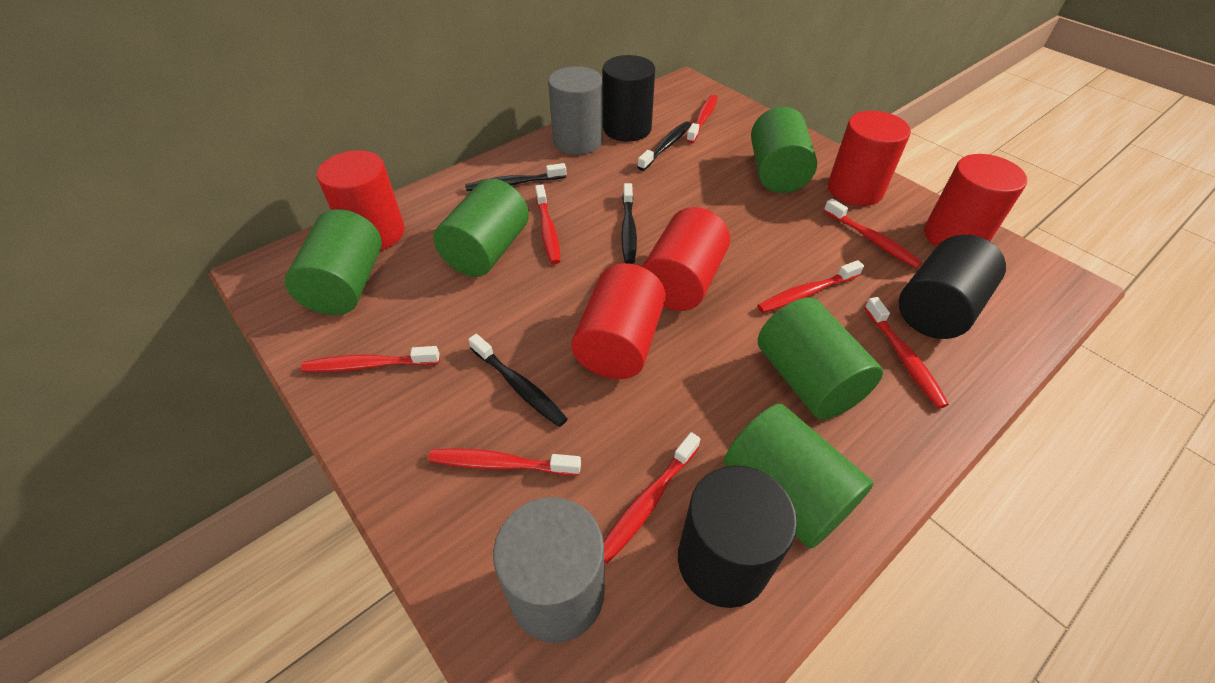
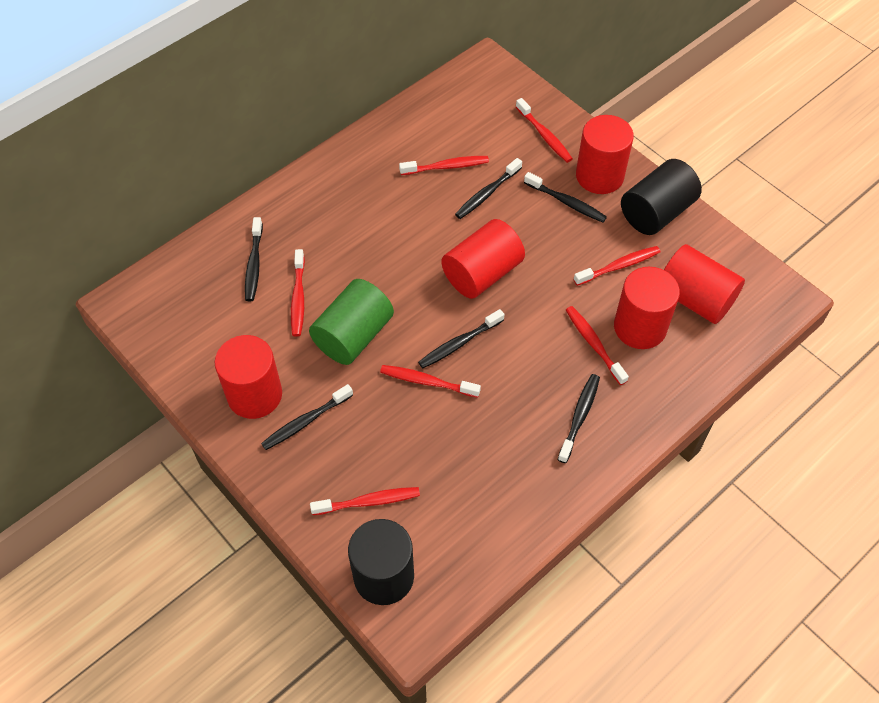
black cylinder: [602,55,655,142] [678,465,797,608] [899,234,1006,339] = 3 -> [348,519,414,605] [621,159,702,235] = 2
black toothbrush: [465,163,567,191] [468,334,568,427] [621,183,637,264] [638,121,691,171] = 4 -> [245,217,263,302] [261,384,353,450] [418,309,504,368] [455,158,522,219] [524,172,607,223] [558,374,600,463] = 6
green cylinder: [285,209,382,315] [433,179,529,277] [724,404,873,549] [751,107,817,193] [758,297,883,419] = 5 -> [309,279,394,365] = 1
grey cylinder: [493,497,605,643] [548,66,603,155] = 2 -> none = 0
red toothbrush: [301,346,440,372] [428,449,581,476] [535,184,561,264] [603,432,700,564] [686,95,718,143] [757,260,864,313] [824,198,923,268] [864,297,949,409] = 8 -> [291,249,305,337] [310,487,420,515] [380,365,481,398] [399,156,489,175] [516,98,573,163] [566,306,629,385] [574,246,660,286] = 7

